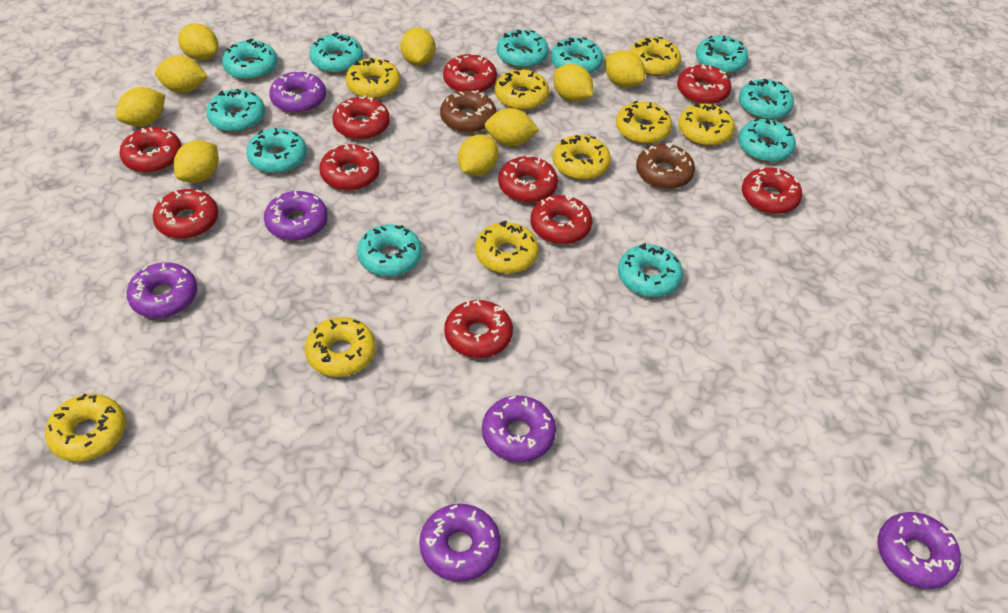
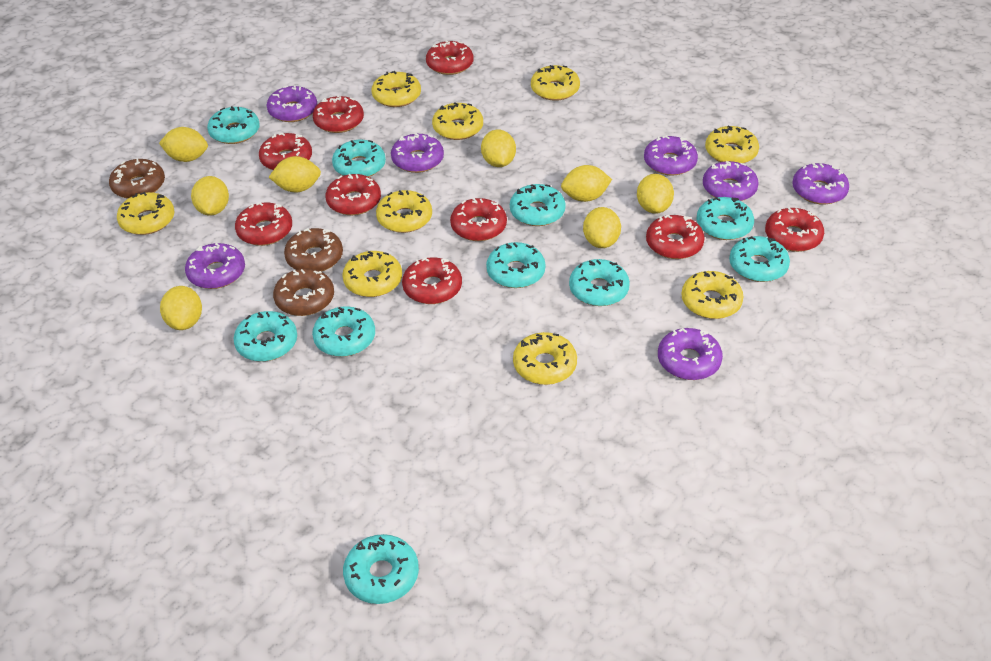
brown donut: [440,90,496,133] [636,143,695,189] = 2 -> [109,159,165,199] [273,268,334,316] [284,228,343,272] = 3
purple donut: [127,262,197,318] [264,191,328,241] [269,70,326,113] [419,504,501,582] [482,395,556,462] [878,512,961,589] = 6 -> [185,243,245,289] [267,85,317,122] [391,133,444,173] [644,136,698,176] [658,328,723,380] [703,161,759,201] [792,163,849,205] = 7
red donut: [119,127,181,173] [153,189,218,239] [319,144,380,191] [333,95,390,140] [443,53,497,93] [444,300,513,358] [498,155,558,203] [530,195,592,244] [677,64,731,104] [742,167,802,214] = 10 -> [235,202,292,246] [259,133,312,170] [313,96,364,133] [326,174,381,215] [402,257,462,304] [426,41,473,75] [450,198,507,241] [646,215,705,259] [765,208,824,252] = 9
turquoise donut: [206,89,265,132] [222,39,278,80] [246,128,307,174] [309,32,363,73] [357,224,422,277] [497,29,549,68] [551,37,603,74] [618,243,683,297] [696,36,748,74] [738,119,796,162] [739,79,794,120] = 11 -> [207,106,260,144] [234,311,297,362] [312,306,375,357] [332,140,386,177] [343,534,419,604] [486,242,546,288] [510,184,566,226] [569,259,630,306] [696,197,754,240] [729,236,790,282] = 10
yellow lemon: [116,87,165,127] [155,55,208,93] [174,140,219,183] [178,23,218,61] [401,28,435,66] [458,134,499,176] [485,108,539,146] [553,64,593,102] [605,50,645,88] = 9 -> [159,127,208,162] [160,286,202,330] [191,176,229,216] [269,156,321,192] [481,130,516,167] [561,165,612,202] [583,207,621,248] [637,174,674,214] = 8

